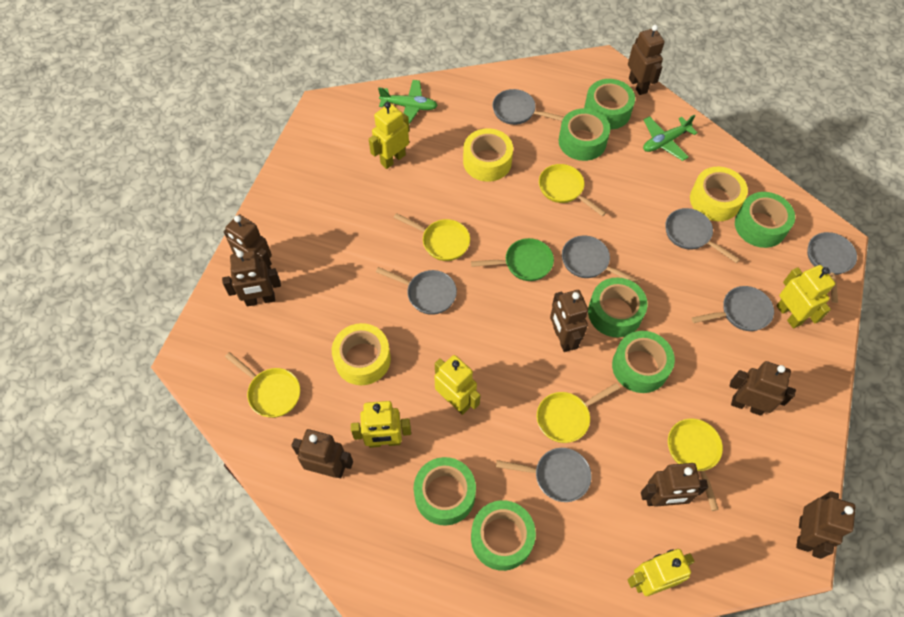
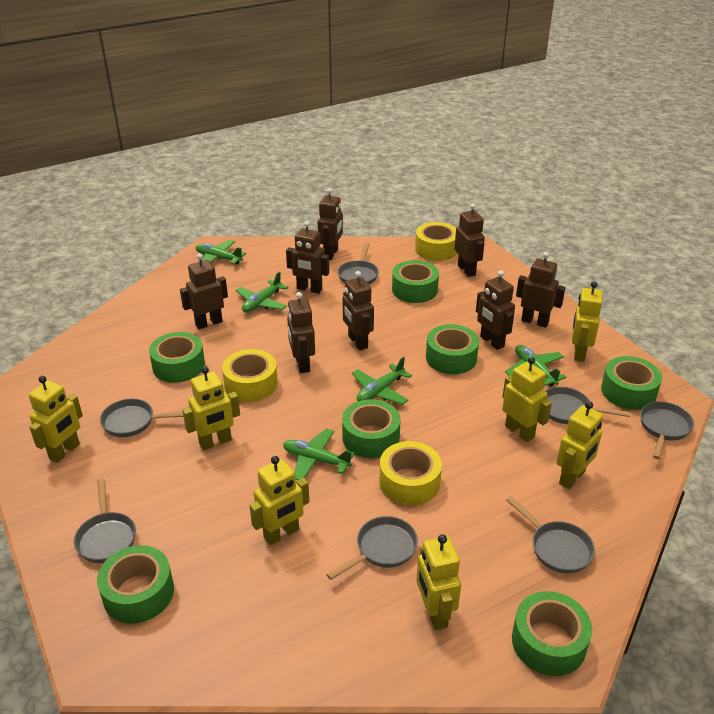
green pan: [471,238,554,281] = 1 -> none = 0
green plane: [378,80,438,124] [643,114,698,161] = 2 -> [196,240,246,264] [236,272,288,313] [283,429,355,480] [352,357,412,405] [505,345,567,386] = 5
yellow pan: [225,352,300,418] [394,213,470,261] [537,383,620,443] [539,164,606,216] [668,418,723,511] = 5 -> none = 0
yellow robot: [351,401,411,448] [369,102,409,169] [434,355,481,415] [627,549,695,596] [776,265,835,328] = 5 -> [29,376,83,463] [182,366,240,450] [250,456,309,545] [416,534,461,630] [502,357,552,442] [556,401,603,489] [572,281,602,362] = 7

